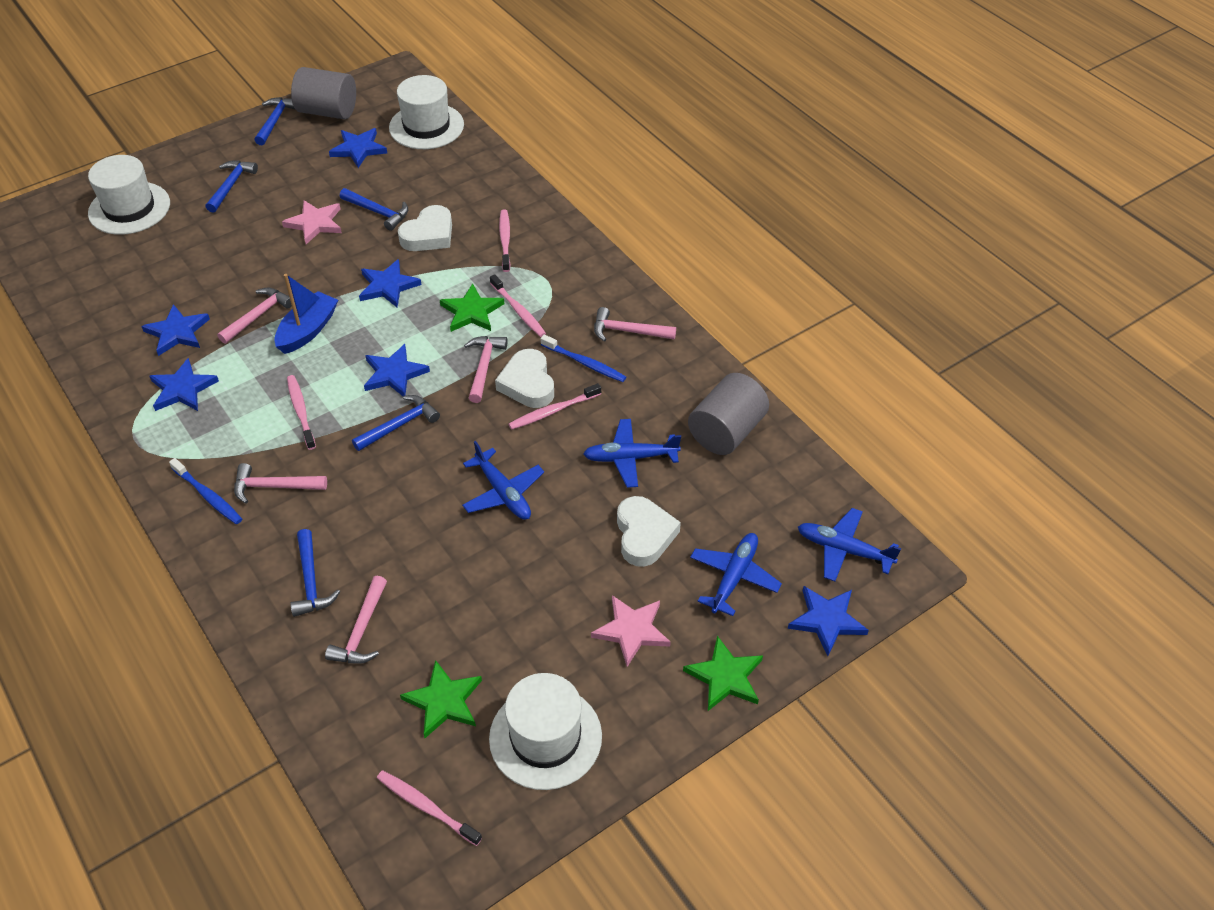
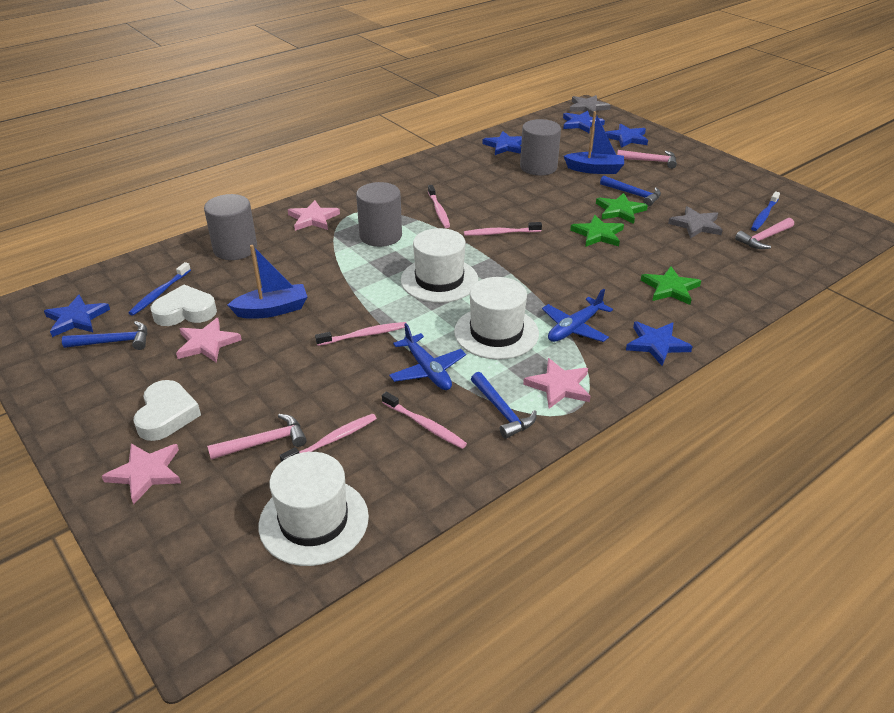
blue boat: [274,274,338,354] = 1 -> [228,245,307,319] [564,111,624,174] = 2
blue hammer: [206,160,258,213] [255,97,295,145] [290,529,340,617] [340,188,408,231] [352,395,440,451] = 5 -> [62,321,147,350] [471,372,537,439] [600,176,661,206] = 3
blue plane: [462,441,544,520] [583,419,681,488] [690,533,782,616] [798,508,901,582] = 4 -> [389,323,466,390] [542,289,613,342] = 2
blue star: [141,304,210,356] [149,358,219,411] [329,128,387,168] [359,259,422,308] [364,344,430,396] [788,586,869,656] = 6 -> [44,295,110,337] [482,131,522,155] [563,111,605,133] [605,124,648,148] [626,322,693,366] = 5
grey cylinder: [291,67,356,119] [688,373,769,455] = 2 -> [204,194,257,260] [356,182,402,247] [520,119,561,176] = 3
grey star: none = 0 -> [569,95,611,116] [668,206,723,239] = 2
pink hammer: [217,288,292,344] [234,463,327,504] [325,576,387,664] [464,336,508,403] [594,307,676,342] = 5 -> [207,414,307,460] [617,150,677,169] [735,218,794,249] = 3
pink star: [282,200,342,244] [591,595,670,667] = 2 -> [102,443,181,505] [176,318,242,363] [288,200,340,231] [523,358,591,409] = 4
white heart: [398,205,452,251] [495,349,554,408] [617,496,681,567] = 3 -> [134,380,201,441] [150,285,217,326] = 2

